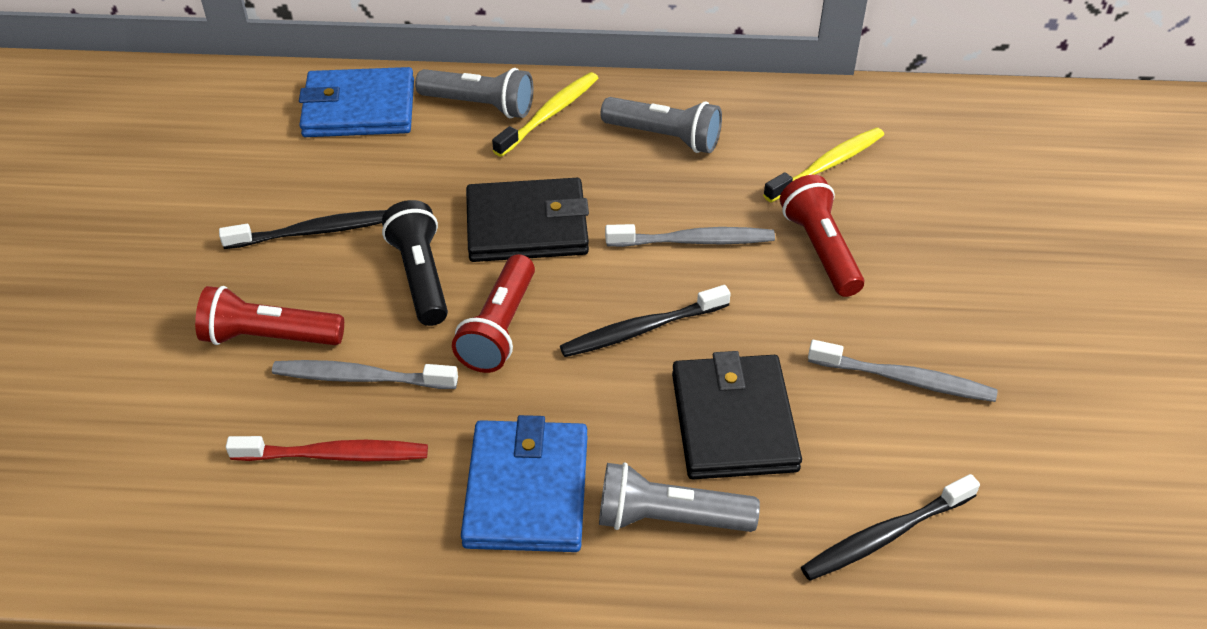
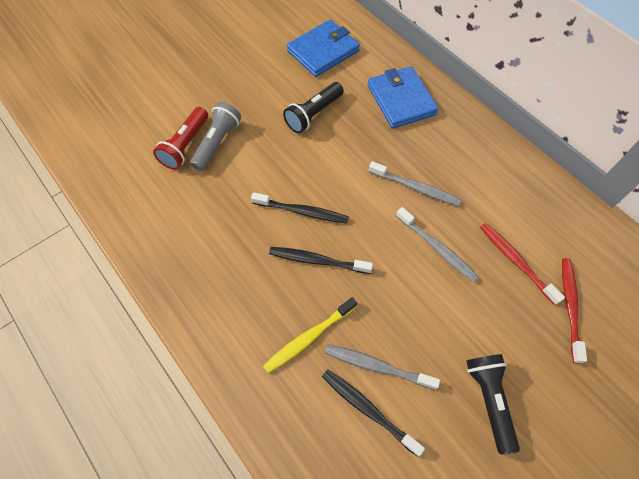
black flashlight: [382,200,448,326] = 1 -> [283,82,344,133] [466,354,520,454] = 2
black wallet: [466,178,589,262] [672,351,802,479] = 2 -> none = 0
grey flashlight: [415,68,533,118] [599,462,760,532] [601,97,722,153] = 3 -> [190,102,241,171] = 1
red flashlight: [195,286,344,345] [452,254,535,373] [780,175,864,297] = 3 -> [153,107,208,170] = 1
red toothbrush: [226,436,428,461] = 1 -> [480,223,565,305] [562,258,587,364] = 2
yellow toothbrush: [492,72,598,157] [763,127,884,203] = 2 -> [263,297,357,373] = 1

